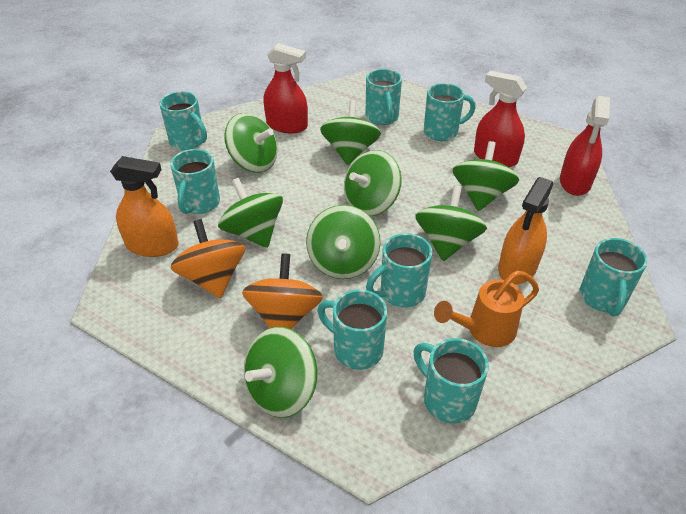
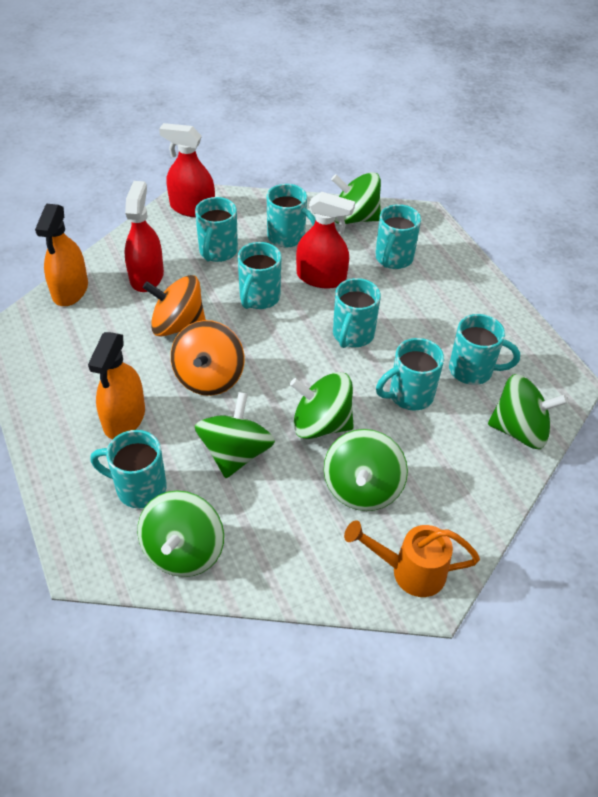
green spinning top: [218,178,283,248] [224,113,278,173] [244,327,317,418] [306,205,381,279] [320,100,381,165] [344,150,402,216] [415,185,487,261] [453,141,519,211] = 8 -> [138,490,224,577] [195,392,275,478] [290,372,354,439] [324,429,408,511] [331,172,381,224] [488,374,568,449] = 6

